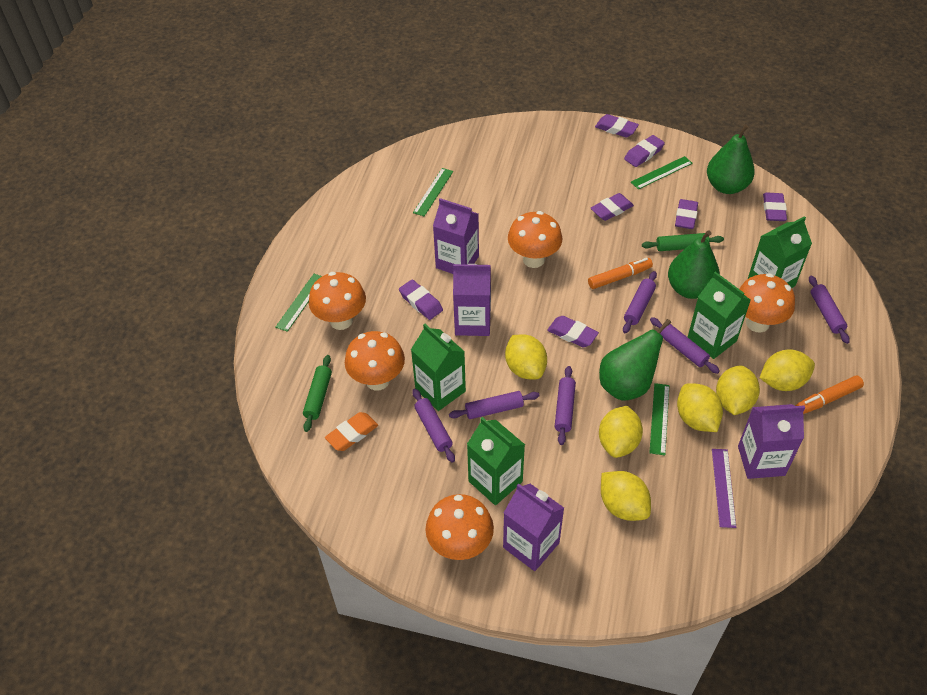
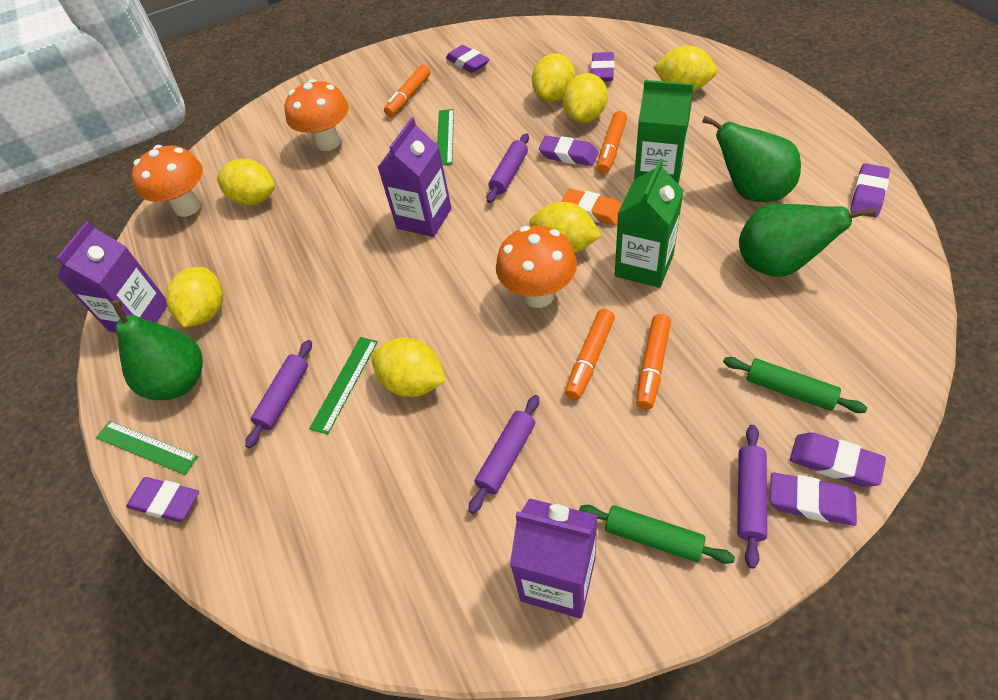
green carton: [411,324,466,411] [467,417,525,505] [688,272,751,359] [748,216,812,288] = 4 -> [615,159,684,288] [634,80,694,184] = 2
green ruler: [276,274,322,332] [413,168,453,216] [631,156,693,190] [649,383,669,455] = 4 -> [96,421,198,475] [309,337,378,434] [437,109,454,165] = 3
orange marker: [588,258,653,289] [796,375,864,414] = 2 -> [384,65,430,117] [565,309,615,400] [597,111,627,174] [636,314,671,410] = 4
orange mushroom: [309,272,366,330] [345,331,405,390] [425,494,494,560] [508,211,563,268] [740,273,795,333] = 5 -> [132,145,203,217] [284,79,349,151] [496,226,577,308] = 3
purple carton: [433,198,479,274] [453,264,491,336] [503,483,564,571] [738,404,805,479] = 4 -> [57,221,167,333] [377,117,452,237] [510,498,598,618] = 3
purple rolling pin: [412,389,455,463] [449,391,540,419] [555,366,576,445] [623,271,657,333] [650,317,720,374] [809,276,850,344] = 6 -> [245,340,312,448] [468,395,539,514] [486,133,529,203] [737,425,767,569] = 4
purple ruler: [712,449,736,528] = 1 -> none = 0
yellow lemon: [505,334,547,379] [599,406,643,458] [601,471,651,521] [677,383,723,432] [716,365,760,415] [760,349,815,391] = 6 -> [166,267,223,328] [217,158,275,205] [372,337,446,397] [529,202,601,253] [532,53,575,102] [563,73,608,123] [653,45,717,91] = 7

